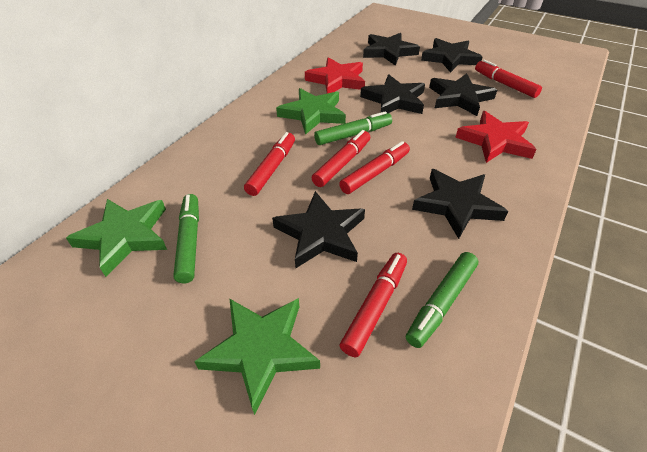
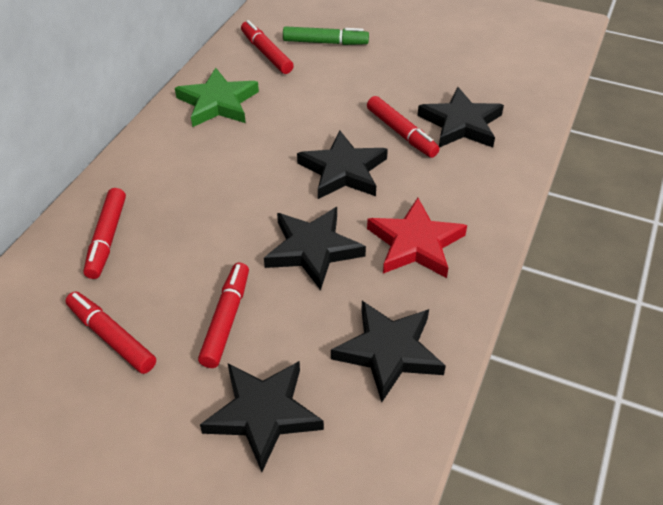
black star: [272,191,365,268] [360,74,425,114] [363,33,420,66] [412,169,508,239] [421,38,482,73] [429,73,497,116] = 6 -> [200,361,324,472] [264,207,366,290] [297,131,388,199] [331,301,446,402] [417,87,504,148] = 5
green marker: [173,194,199,283] [314,111,392,145] [406,252,478,348] = 3 -> [283,26,369,45] = 1
green star: [66,199,167,277] [194,298,320,415] [276,88,346,135] = 3 -> [175,68,259,127] = 1
red star: [305,57,365,93] [455,111,537,163] = 2 -> [367,198,467,278] = 1

